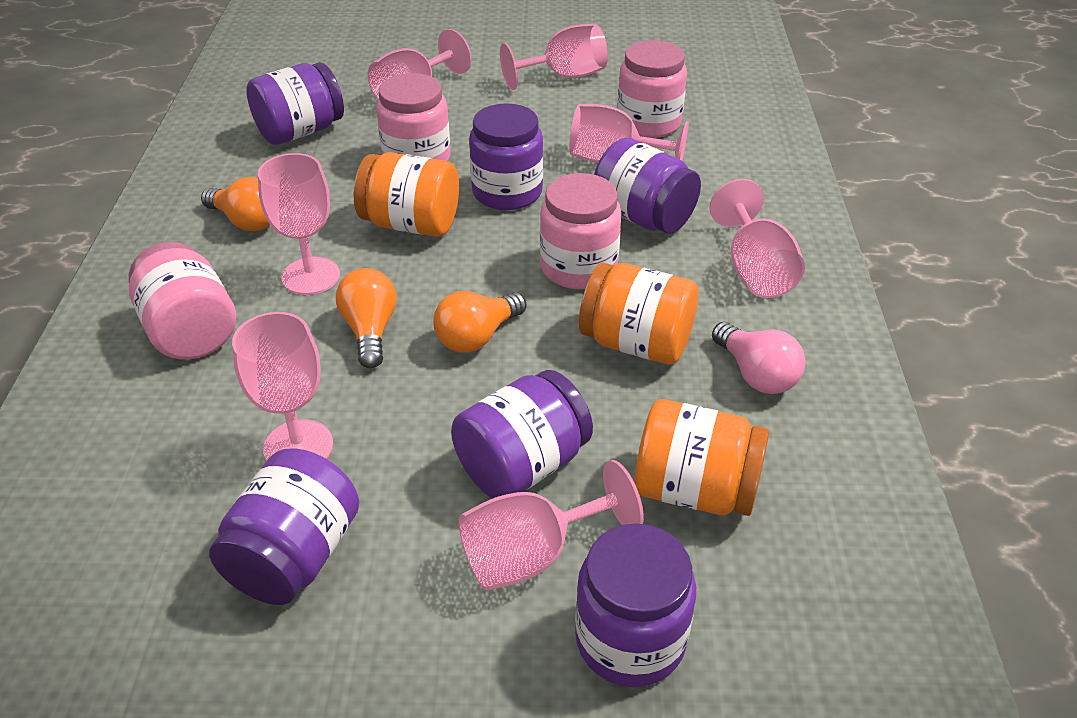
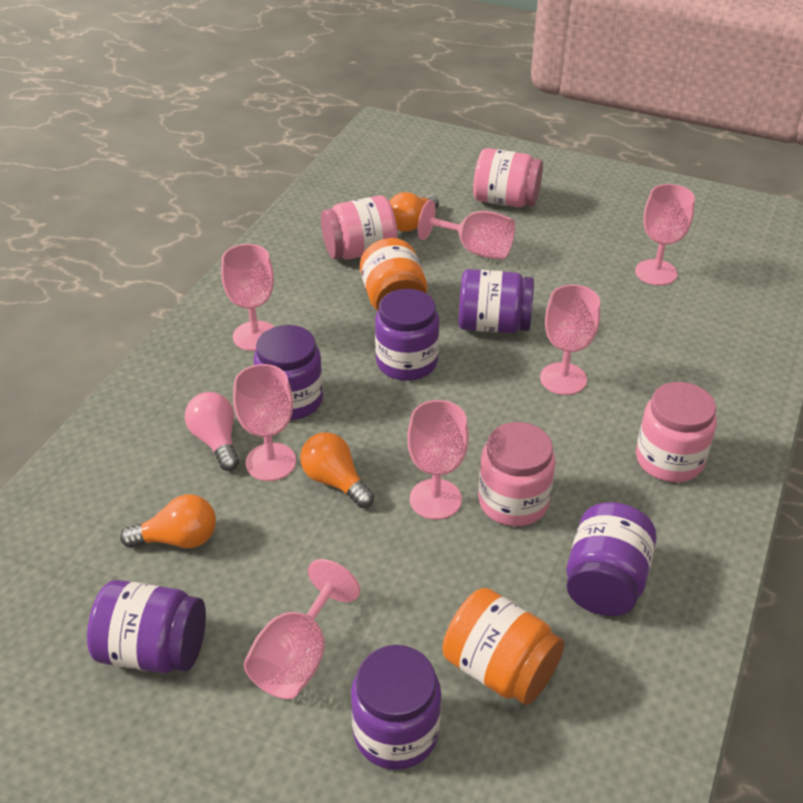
orange jar: [354,152,459,237] [579,263,699,364] [634,399,769,516] = 3 -> [360,238,427,312] [442,588,564,705] = 2

